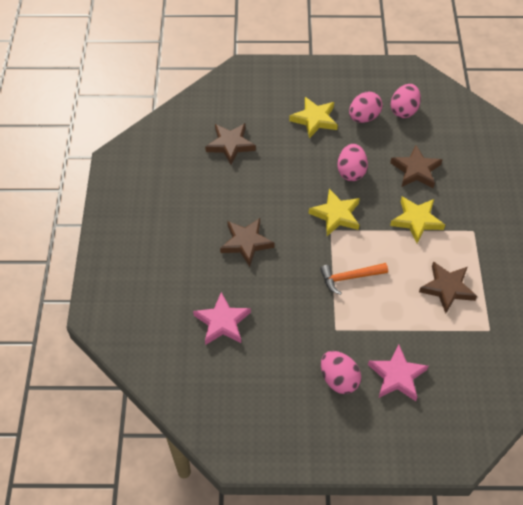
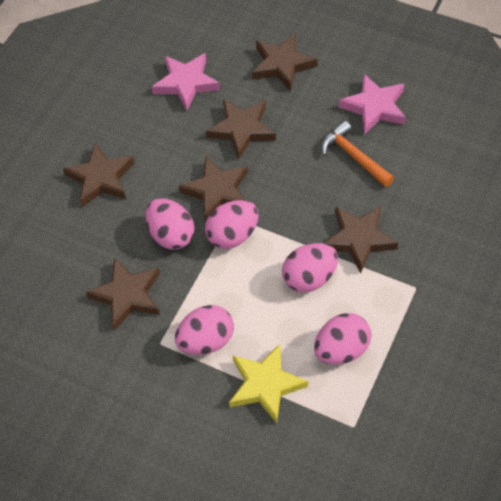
brown star: [205,123,256,165] [220,218,275,267] [390,145,443,188] [419,261,477,313] = 4 -> [63,142,135,207] [86,257,160,331] [179,157,248,222] [206,99,276,159] [252,33,318,91] [323,206,398,273] = 6
pink egg: [321,351,361,394] [337,144,368,181] [349,92,382,123] [391,84,421,118] = 4 -> [145,198,195,250] [175,305,234,355] [205,200,259,249] [282,243,338,292] [314,313,371,364] = 5
yellow star: [289,97,338,139] [309,189,360,236] [390,197,445,243] = 3 -> [229,344,308,423] = 1

